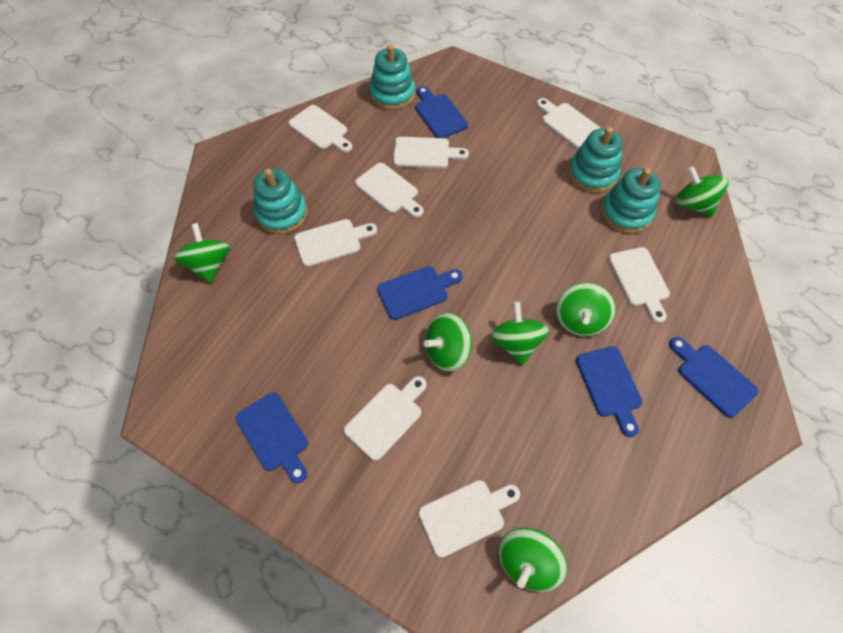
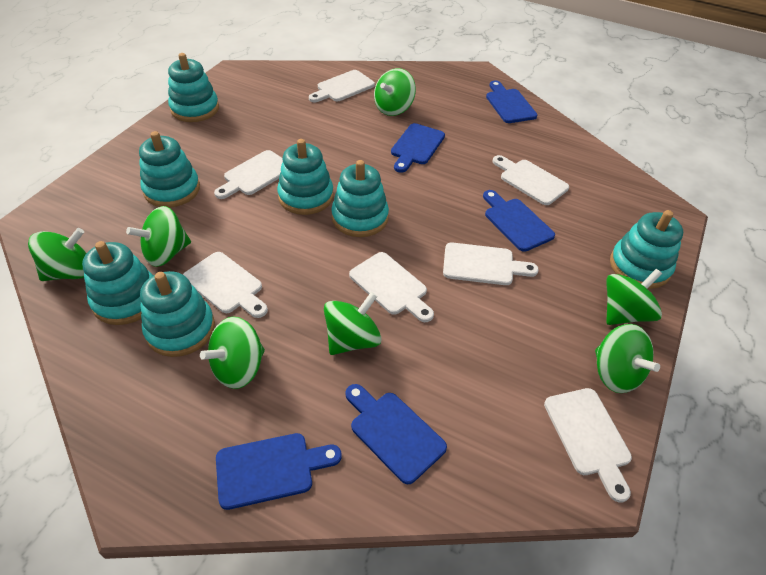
green spinning top: [174,223,230,283] [424,313,472,372] [490,302,549,365] [498,528,567,592] [556,283,615,336] [675,166,728,216] = 6 -> [28,228,87,281] [126,206,191,267] [200,317,265,389] [324,292,381,355] [374,68,416,116] [595,324,660,393] [606,269,662,325] = 7
turquoise stacking toy: [253,168,308,234] [370,44,415,110] [568,127,623,193] [601,168,661,233] = 4 -> [82,241,153,325] [139,131,200,208] [140,271,215,357] [168,53,219,122] [277,139,334,215] [331,160,389,237] [610,210,683,289] = 7
white cutting board: [289,105,353,153] [294,219,377,267] [344,376,427,461] [355,163,424,218] [393,137,469,168] [418,480,520,558] [537,98,600,148] [608,247,670,323] = 8 -> [183,252,268,318] [214,150,283,199] [309,70,375,102] [349,252,434,322] [443,242,539,285] [492,155,569,205] [544,388,632,503] = 7

